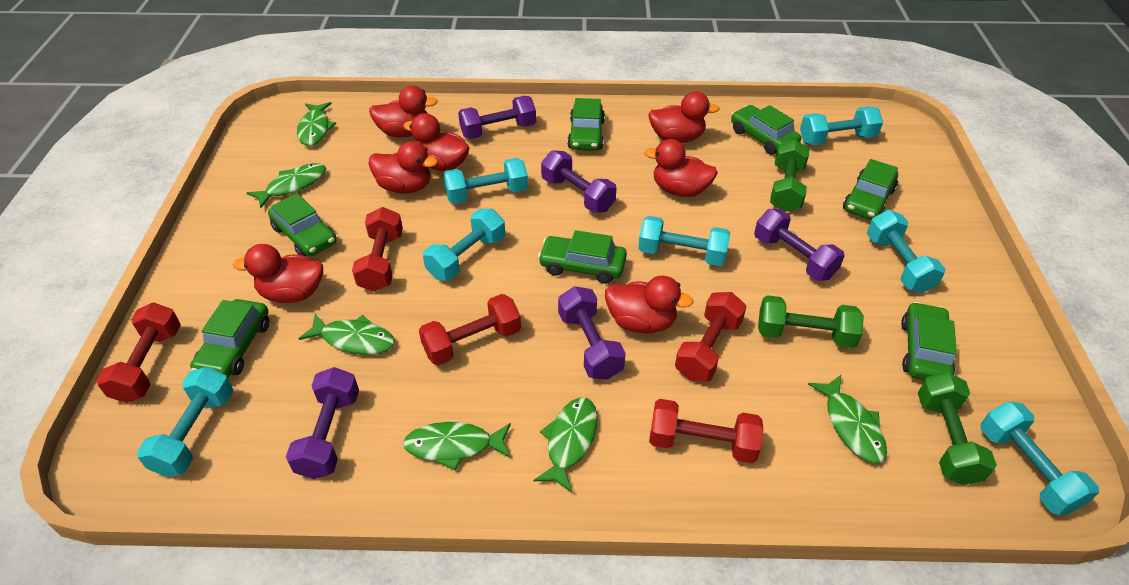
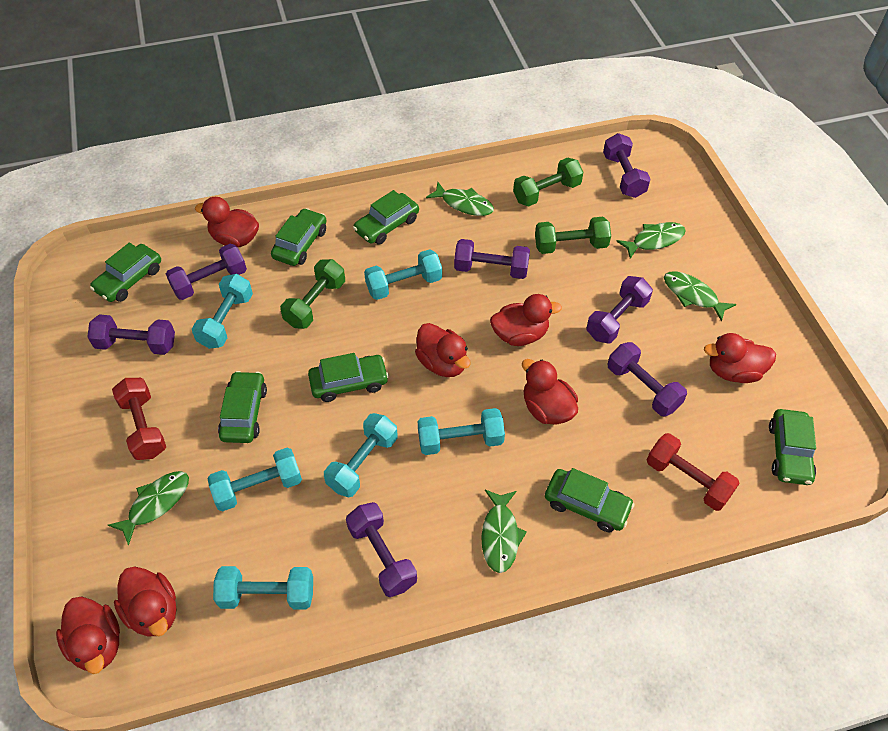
green fish: [247,163,326,208] [297,102,336,146] [298,314,395,355] [403,422,511,470] [533,398,597,493] [808,375,887,463] = 6 -> [108,471,189,545] [426,182,494,216] [481,490,527,573] [616,222,686,259] [664,271,736,322] = 5
purple dumbbell: [286,367,359,479] [458,96,536,139] [541,150,616,213] [558,286,626,380] [754,209,845,281] = 5 -> [87,314,175,355] [166,244,247,300] [346,502,417,597] [454,239,530,279] [586,276,653,343] [603,133,650,198] [607,342,687,416] = 7
red dumbbell: [96,302,181,403] [352,207,403,292] [419,294,521,366] [649,399,764,463] [675,292,747,382] = 5 -> [112,378,166,460] [647,433,739,511] = 2
turquoise dumbbell: [137,367,233,477] [423,209,505,281] [443,158,528,204] [638,216,730,266] [800,107,883,145] [867,210,945,293] [981,402,1099,515] = 7 -> [192,274,253,349] [207,448,302,511] [213,566,313,610] [324,413,398,497] [364,249,442,300] [418,408,505,455] = 6

